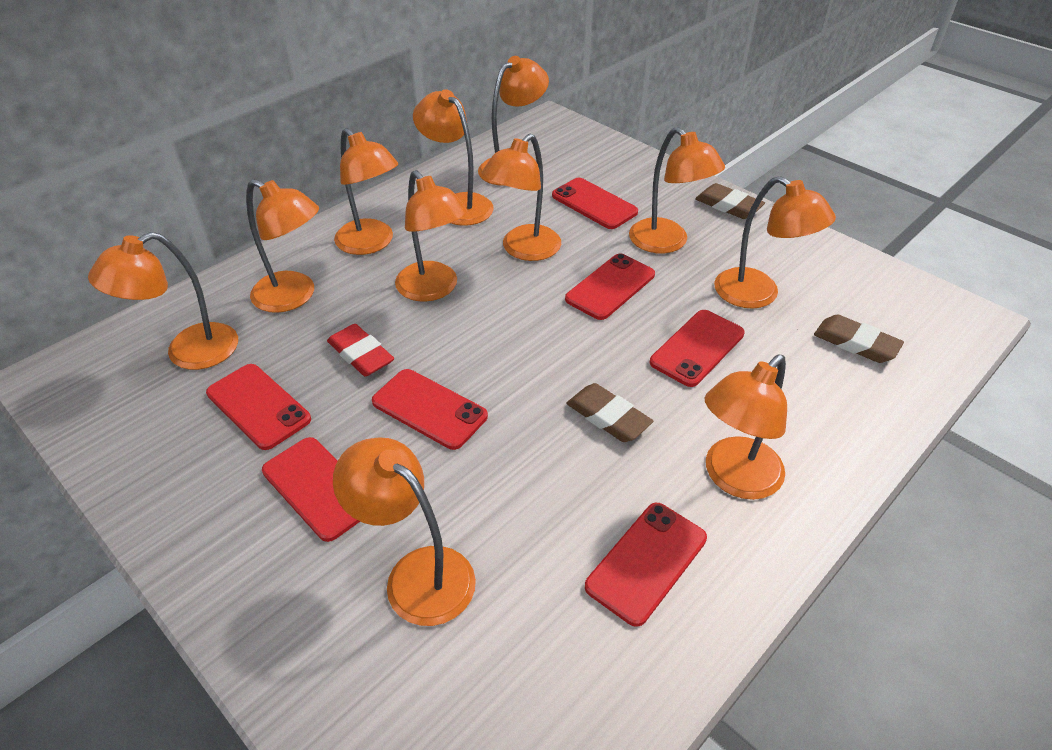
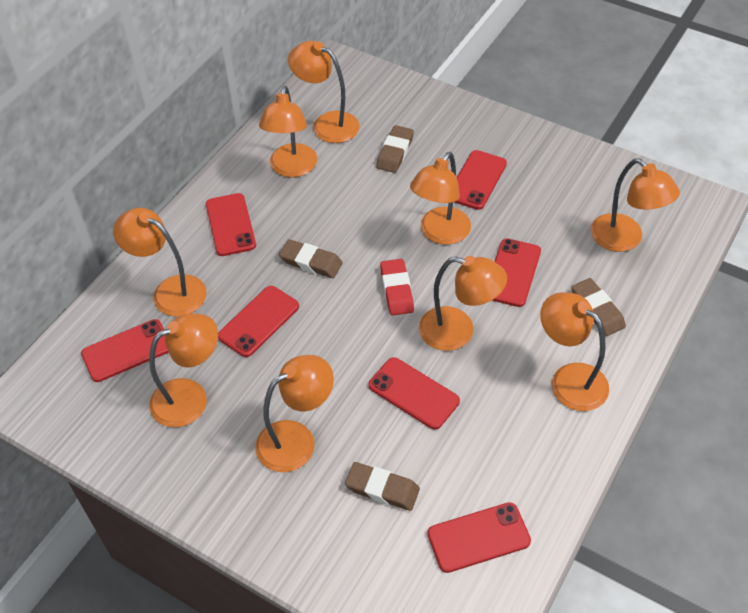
brown eraser: [566,383,653,442] [695,183,765,219] [814,314,904,363] = 3 -> [279,239,343,278] [345,462,420,511] [376,125,414,173] [571,278,626,336] = 4
orange lamp: [88,232,238,370] [246,179,319,313] [333,437,476,626] [334,128,398,255] [395,170,468,302] [413,89,494,226] [478,56,549,186] [481,134,561,261] [629,127,725,253] [704,355,787,500] [714,176,836,308] = 11 -> [113,208,207,317] [149,313,218,427] [255,355,334,472] [259,86,317,177] [288,41,360,143] [410,152,471,245] [419,256,507,351] [540,292,609,411] [591,158,680,252] = 9

